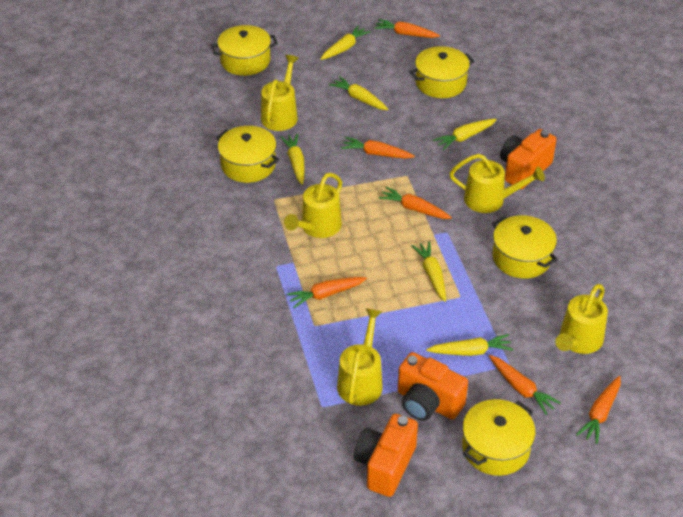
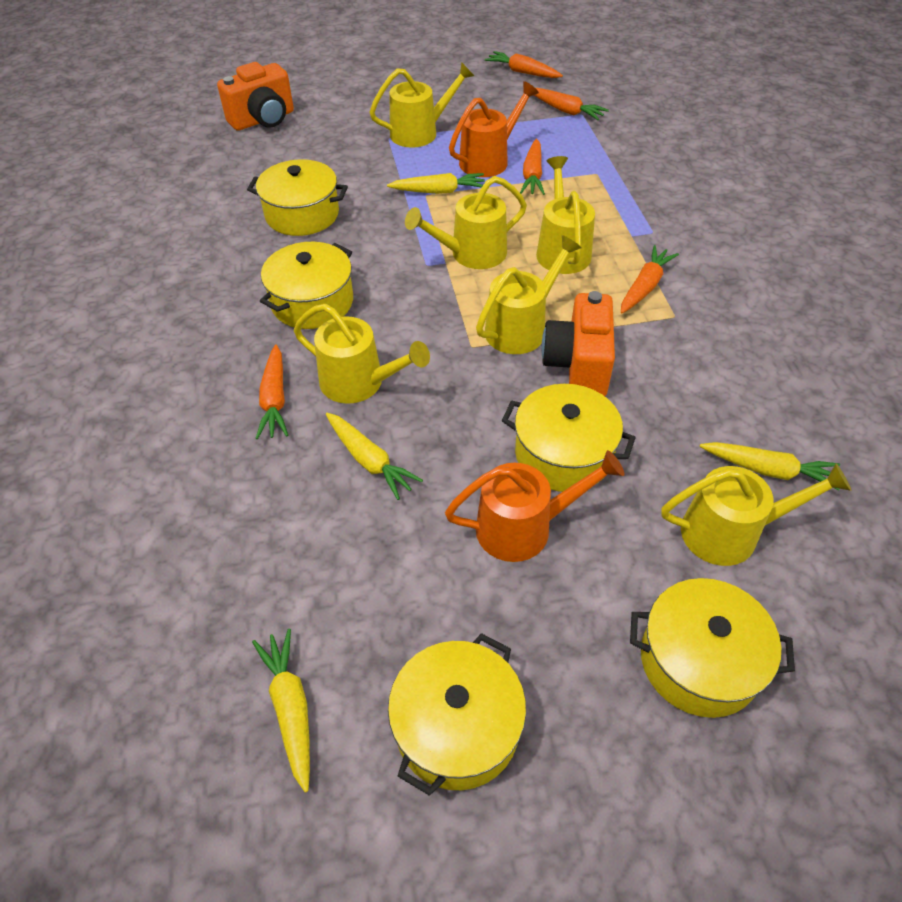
orange camera: [354,414,418,497] [398,352,468,421] [500,129,557,189] = 3 -> [217,62,294,131] [541,291,615,396] = 2
orange carrot: [287,277,367,308] [341,137,415,159] [374,19,440,38] [378,187,452,219] [489,355,561,415] [576,376,621,444] = 6 -> [255,344,288,439] [485,51,563,78] [520,139,545,195] [534,88,609,120] [621,245,679,313] = 5
orange watering can: none = 0 -> [445,450,625,562] [449,81,539,177] = 2
yellow carrot: [280,134,305,185] [320,25,371,60] [329,76,388,110] [411,241,446,302] [426,334,513,356] [433,119,497,150] = 6 -> [252,629,310,793] [326,413,423,500] [387,173,485,194] [699,442,840,491] = 4
yellow watering can: [261,55,299,131] [284,173,342,238] [337,308,383,406] [449,154,545,213] [555,284,608,354] = 5 -> [294,304,430,404] [370,62,474,148] [405,176,527,269] [476,235,582,354] [536,156,595,274] [661,463,851,566] = 6

